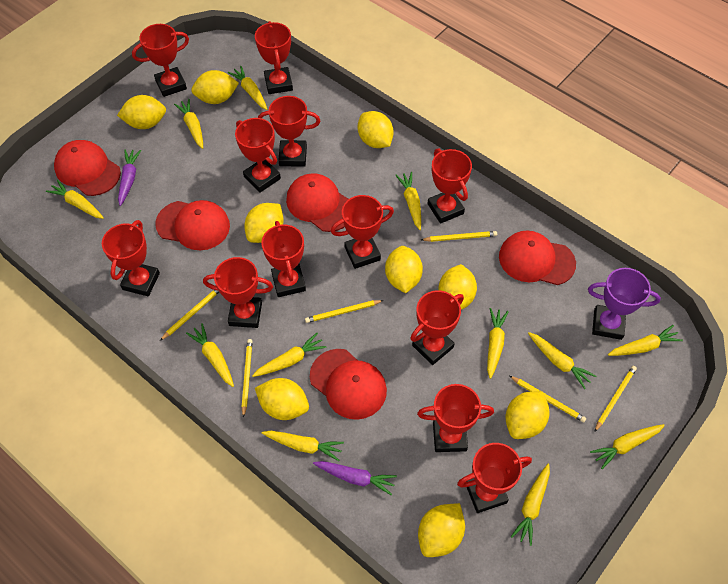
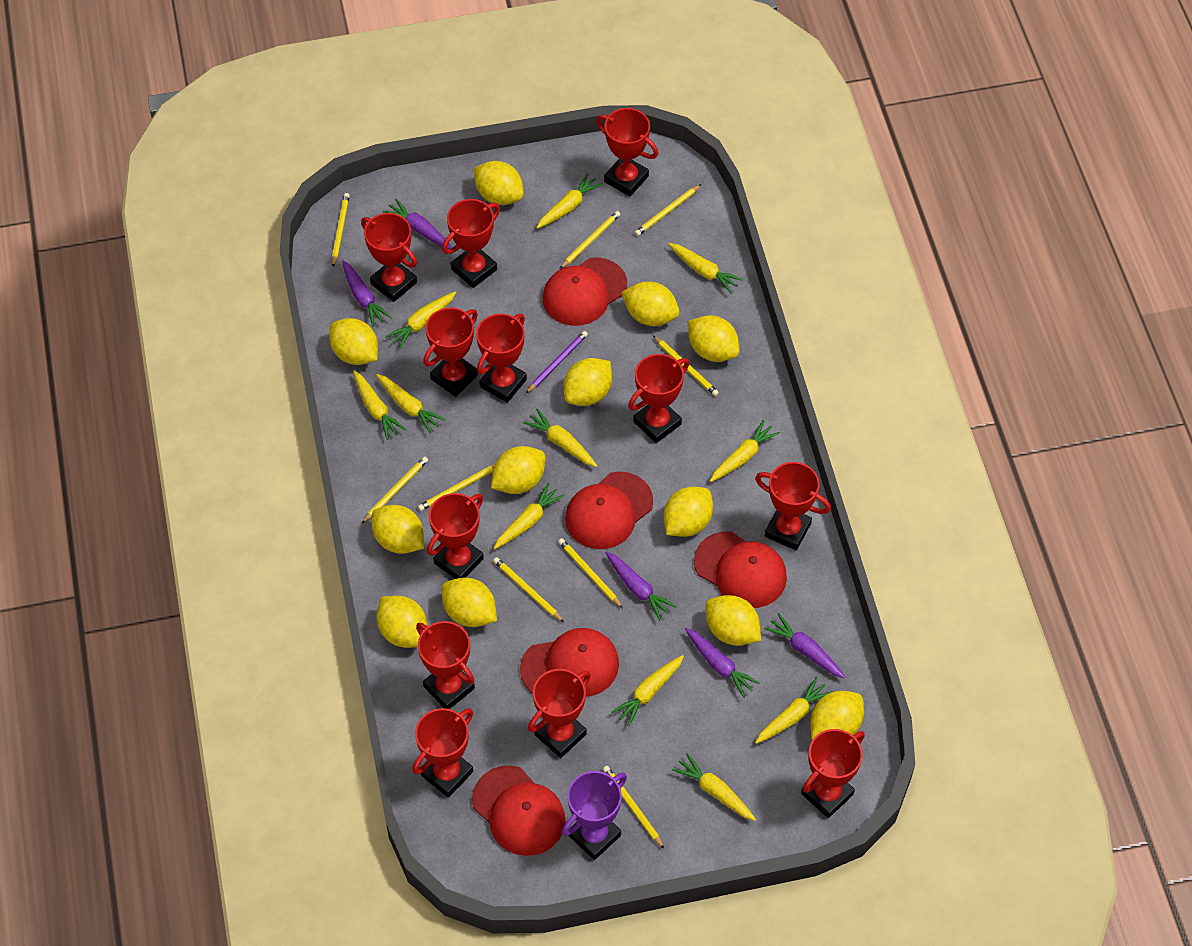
purple carrot: [118,150,141,206] [313,461,397,495] = 2 -> [342,260,392,327] [382,199,452,249] [605,551,677,620] [685,628,760,698] [764,613,845,678] = 5
purple pencil: none = 0 -> [525,331,588,394] = 1
yellow carrot: [46,180,104,219] [174,99,203,149] [186,323,234,387] [228,66,267,110] [252,333,327,377] [262,431,344,461] [395,172,421,230] [487,308,509,379] [511,464,550,546] [528,332,596,389] [590,424,665,469] [608,325,683,356] = 12 -> [353,371,406,440] [376,374,446,433] [385,292,456,349] [494,483,565,549] [523,409,597,467] [536,173,603,229] [611,655,684,727] [668,243,743,293] [672,753,756,821] [710,420,780,482] [755,677,833,744] = 11
yellow lemon: [117,95,166,129] [191,70,239,104] [244,203,284,243] [255,378,309,420] [358,111,394,148] [385,246,423,293] [418,503,465,557] [438,264,477,310] [505,391,550,439] = 9 -> [329,318,378,365] [371,505,424,554] [377,596,427,648] [441,577,497,627] [474,161,524,205] [491,446,546,494] [564,358,612,406] [621,281,680,326] [664,487,713,537] [688,315,739,362] [705,595,761,646] [811,691,864,740] = 12
yellow pencil: [160,290,219,341] [241,339,253,418] [305,300,384,323] [421,231,497,242] [510,376,586,423] [594,366,637,432] = 6 -> [332,193,350,267] [361,456,428,524] [418,464,495,511] [493,557,564,622] [558,538,623,608] [560,211,620,269] [603,766,664,849] [635,184,701,236] [653,336,719,396] = 9

